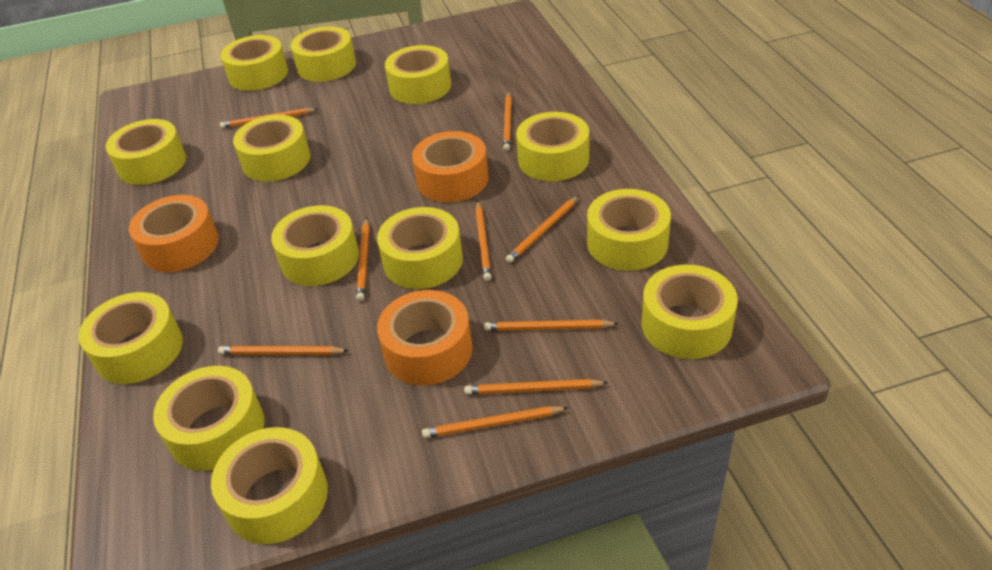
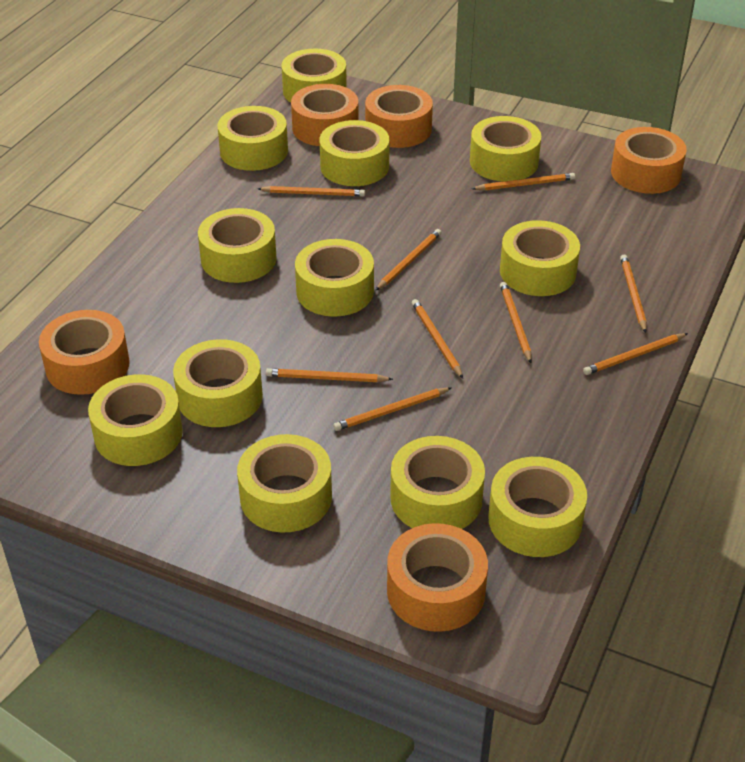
orange tape: [129,195,219,272] [377,290,473,385] [412,131,489,202] = 3 -> [39,310,130,395] [291,84,359,146] [365,85,433,148] [387,523,488,632] [611,127,687,194] = 5
yellow tape: [78,292,183,384] [105,119,186,185] [153,366,264,471] [211,427,328,544] [221,35,288,91] [233,115,310,182] [271,205,359,286] [291,26,356,82] [377,207,463,289] [385,45,451,104] [516,112,589,181] [587,189,671,271] [642,264,738,359] = 13 -> [88,374,183,466] [173,339,263,427] [198,208,277,283] [217,106,288,171] [237,434,332,533] [281,49,347,103] [295,239,374,317] [319,120,390,186] [390,436,485,529] [470,116,541,182] [488,457,587,557] [500,220,580,296] = 12

